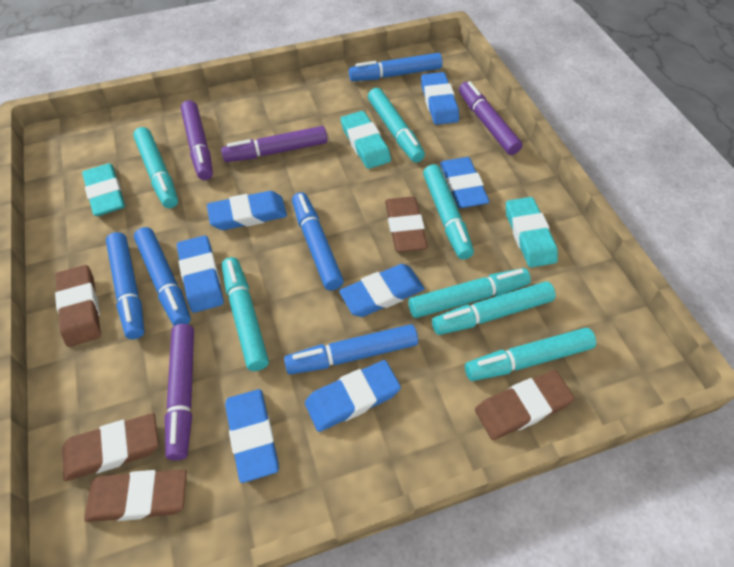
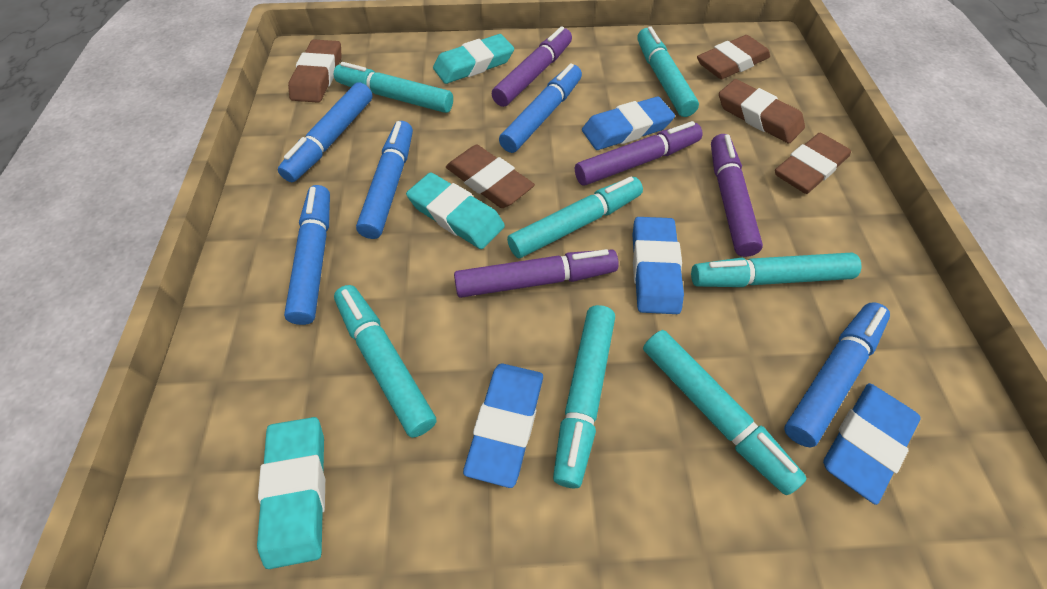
blue eraser: [177,235,224,313] [207,191,287,230] [225,389,279,483] [305,360,401,432] [339,264,425,317] [421,72,459,125] [440,157,490,208] = 7 -> [463,364,543,488] [582,96,675,150] [632,217,684,314] [823,383,921,505] = 4

